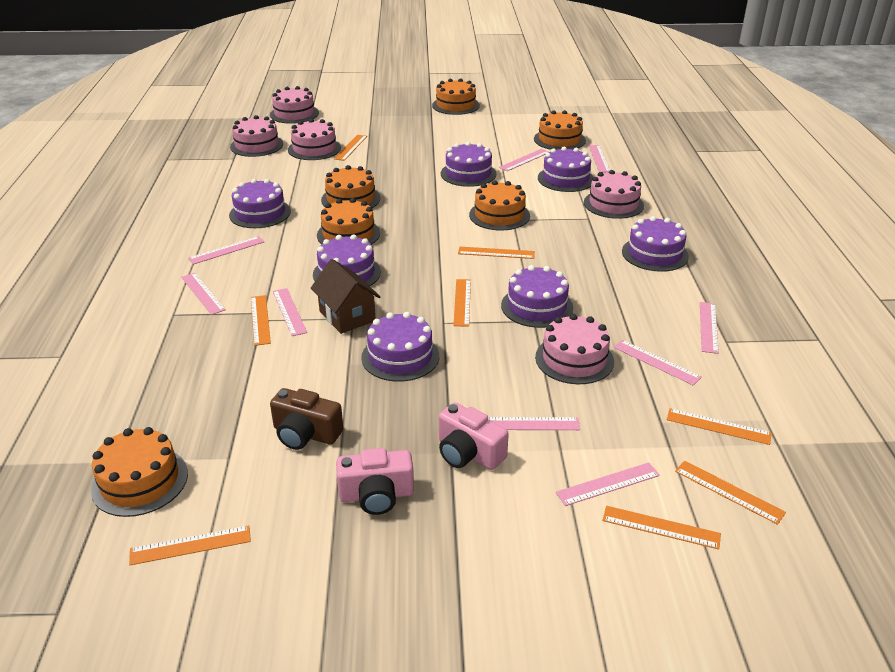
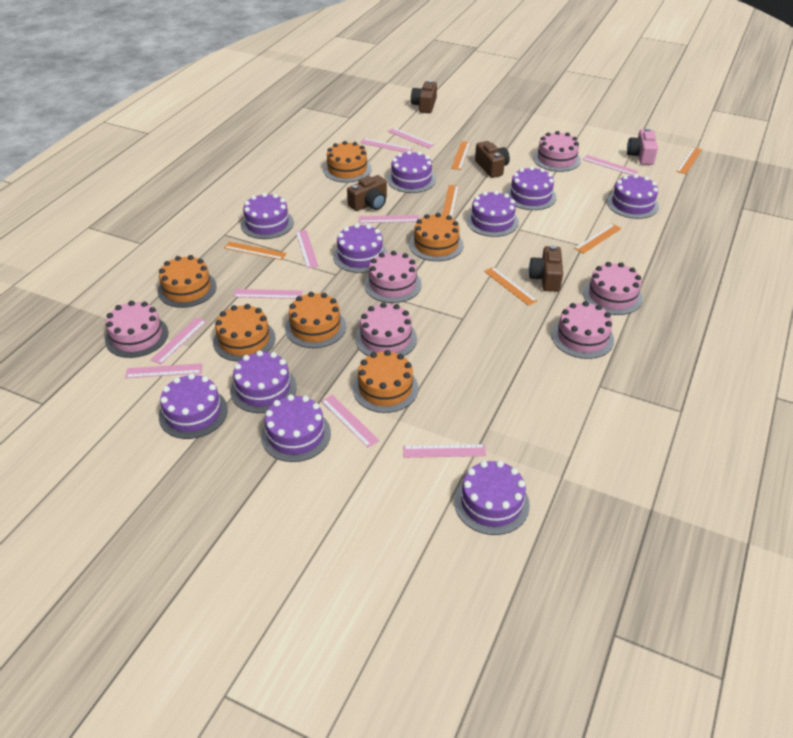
brown camera: [270,388,343,450] = 1 -> [347,175,387,211] [411,80,437,113] [475,141,510,178] [529,245,563,292] = 4
brown house: [311,259,380,334] = 1 -> none = 0
orange ruler: [129,525,251,565] [251,295,271,346] [334,135,367,161] [453,279,471,327] [458,247,535,259] [602,506,721,549] [667,408,772,445] [675,461,786,525] = 8 -> [224,242,287,260] [442,185,459,218] [451,141,471,170] [484,267,538,306] [574,224,621,254] [676,147,702,174] = 6
pink cake: [230,115,283,157] [270,86,319,124] [288,119,341,160] [535,314,614,384] [584,170,644,219] = 5 -> [105,301,168,358] [355,302,417,356] [364,251,422,303] [533,131,581,172] [552,301,614,359] [583,262,643,315] = 6
pink camera: [336,448,414,515] [439,402,509,470] = 2 -> [627,128,658,165] = 1
pink ruler: [181,273,226,315] [188,236,264,265] [273,288,307,336] [488,417,580,430] [499,149,549,171] [556,462,660,506] [589,145,610,172] [613,340,702,385] [700,302,719,354] = 9 -> [125,363,203,378] [151,317,207,364] [233,289,302,299] [296,230,318,268] [321,395,379,448] [358,215,419,223] [360,138,413,153] [388,128,435,148] [403,444,486,458] [582,155,638,176] = 10
purple cake: [229,179,291,228] [313,234,381,286] [361,312,439,382] [441,142,496,187] [501,265,573,328] [538,146,593,192] [622,216,689,272] = 7 -> [159,373,228,439] [230,350,297,413] [241,193,294,239] [261,395,331,462] [333,223,388,273] [387,151,436,193] [454,460,530,535] [466,191,519,237] [506,166,556,210] [607,174,659,219] = 10

